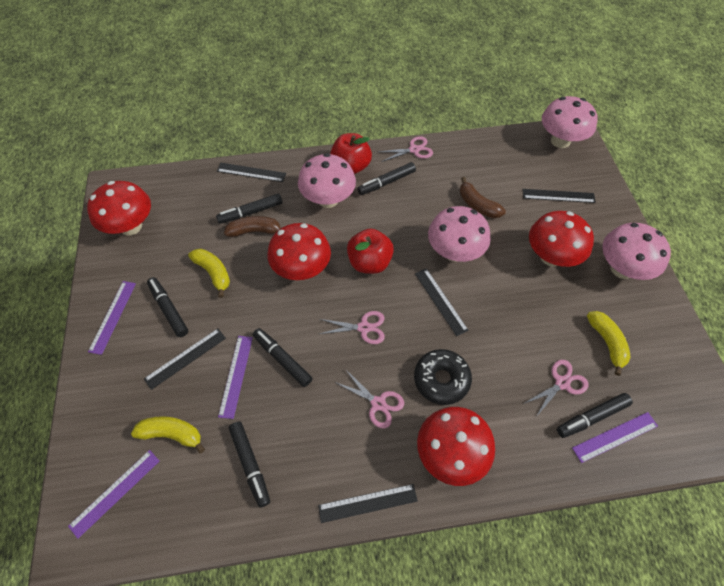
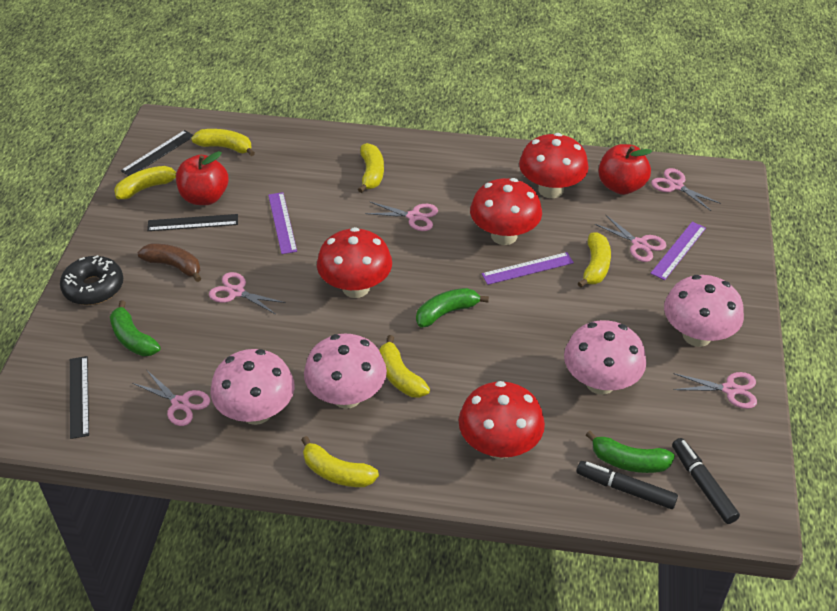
black marker: [147,277,188,337] [216,194,283,224] [229,422,270,508] [253,328,313,387] [357,162,416,195] [557,393,633,438] = 6 -> [577,461,678,509] [672,438,740,524] = 2
black ruler: [144,329,226,390] [217,163,286,182] [318,484,418,523] [415,268,469,336] [522,189,596,203] = 5 -> [70,356,89,439] [121,130,193,176] [147,214,238,231] = 3
brown banana: [224,216,281,237] [460,177,506,218] = 2 -> [138,244,201,282] = 1
green banana: none = 0 -> [110,301,161,356] [416,288,489,327] [586,431,675,473] = 3
pink scissors: [319,311,385,344] [335,369,404,428] [378,136,433,162] [523,360,589,417] = 4 -> [132,371,210,426] [209,272,286,314] [365,201,438,231] [595,215,666,262] [651,168,721,211] [673,372,757,409] = 6
purple ruler: [68,450,160,539] [88,281,136,355] [218,336,253,419] [572,412,658,463] = 4 -> [268,192,297,254] [482,252,574,285] [650,222,706,280] = 3
yellow banana: [131,416,205,453] [188,249,230,298] [587,311,631,376] = 3 -> [114,166,177,199] [191,129,255,156] [301,436,379,487] [358,143,384,193] [379,335,430,398] [578,232,611,288] = 6

